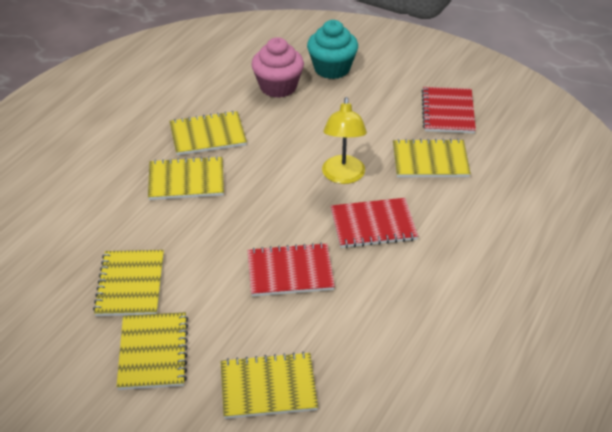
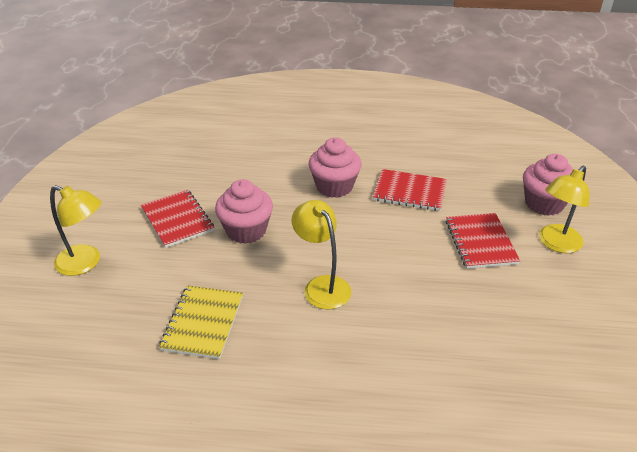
pink cupcake: [251,37,304,98] = 1 -> [215,179,273,244] [309,137,362,198] [523,154,573,216] = 3
turquoise cupcake: [307,20,358,79] = 1 -> none = 0
yellow lamp: [322,97,367,184] = 1 -> [50,185,101,276] [291,200,351,310] [539,165,590,253] = 3
yellow notebook: [93,250,164,316] [117,312,188,390] [148,156,224,200] [170,111,247,155] [221,352,318,419] [393,139,471,177] = 6 -> [159,285,243,359] = 1

